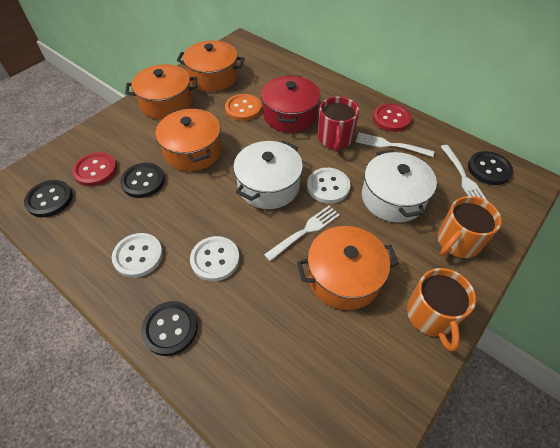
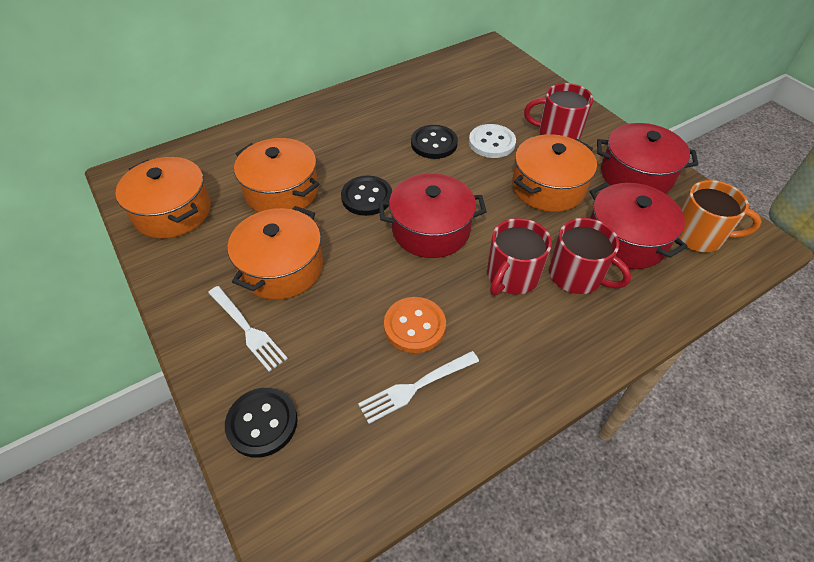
black button: [24,180,73,217] [120,163,165,198] [141,301,198,356] [468,151,513,185] = 4 -> [225,388,298,458] [341,175,392,216] [411,125,458,159] = 3
orange mug: [407,268,476,352] [438,196,502,258] = 2 -> [679,180,761,252] = 1
red button: [72,152,117,186] [373,103,411,132] = 2 -> none = 0
red mug: [318,97,359,152] = 1 -> [487,218,552,296] [524,83,593,140] [549,218,631,294] = 3
red pot: [261,75,321,133] = 1 -> [379,173,487,258] [590,182,688,269] [597,123,698,194] = 3
white button: [112,233,163,278] [190,236,240,281] [307,168,350,204] = 3 -> [469,124,516,158] = 1
white fork: [264,206,340,261] [356,133,434,157] [441,145,487,201] = 3 -> [208,286,288,372] [358,351,479,424] = 2
white pot: [233,140,303,209] [362,150,437,223] = 2 -> none = 0

